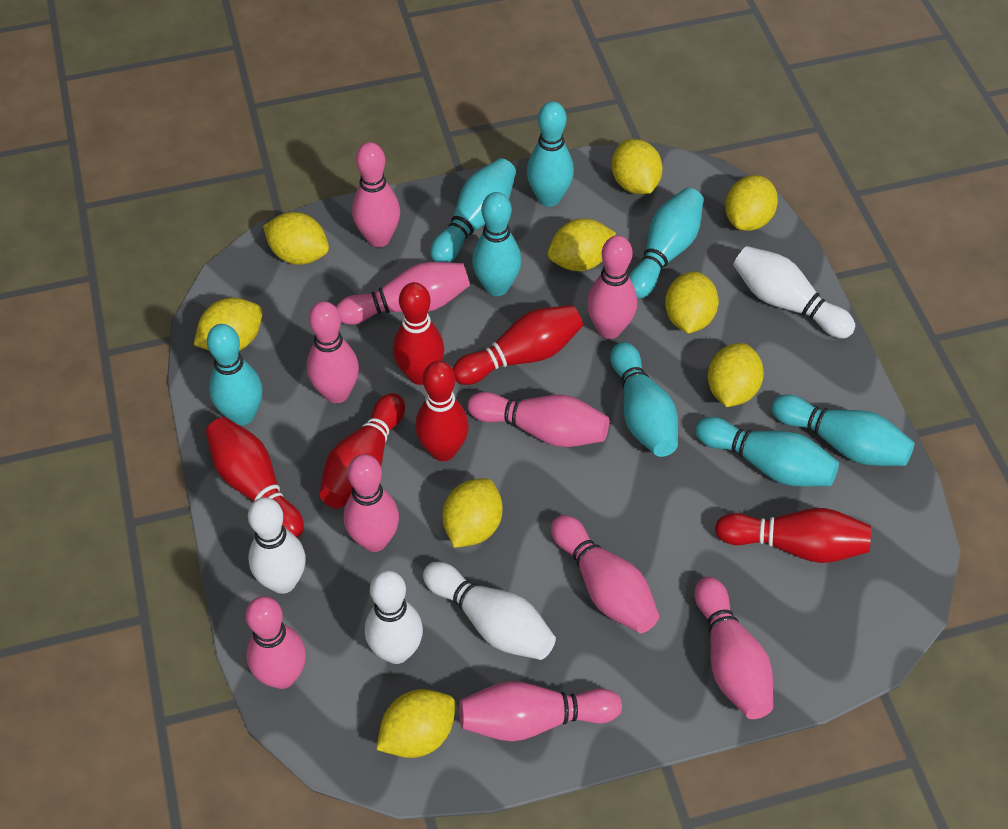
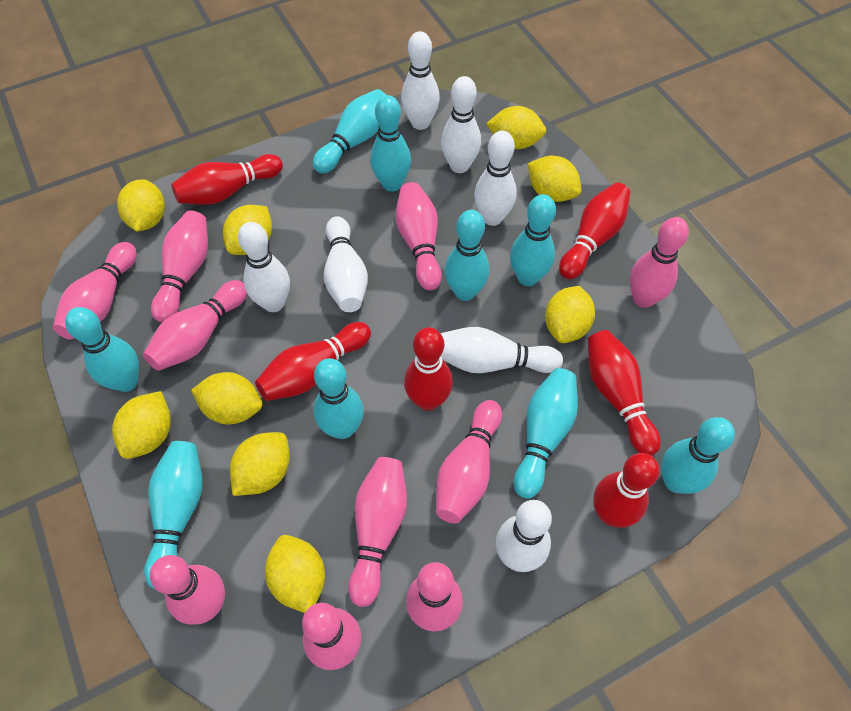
turquoise bowling pin: [207,324,262,425] [430,158,516,262] [472,192,521,296] [527,101,574,207] [610,342,678,457] [629,188,704,299] [695,417,839,487] [771,394,915,466] = 8 -> [65,307,139,392] [144,441,203,589] [313,89,386,174] [313,358,364,439] [370,95,411,192] [445,210,489,301] [510,194,556,286] [514,368,578,498] [661,417,735,494] = 9
white bowling pin: [248,497,306,594] [365,570,423,664] [423,562,556,660] [733,246,855,338] = 4 -> [238,222,290,312] [324,216,368,312] [401,31,440,130] [441,76,481,173] [441,327,563,373] [474,131,517,226] [496,500,552,572] = 7

